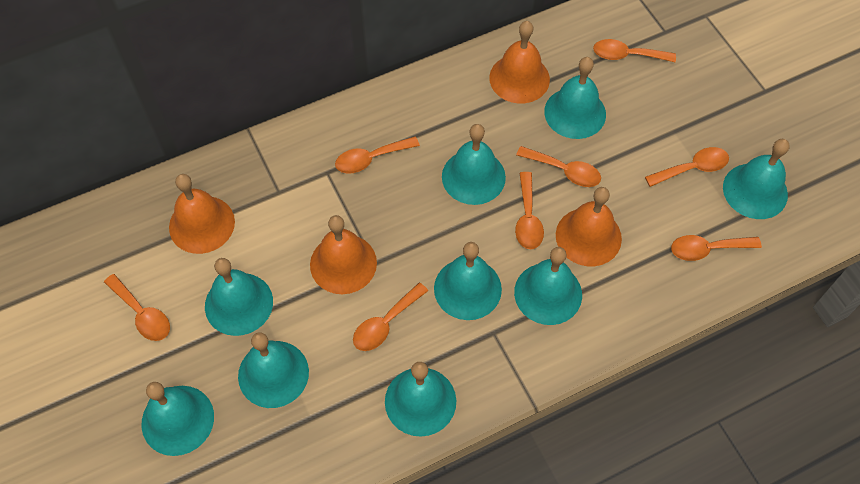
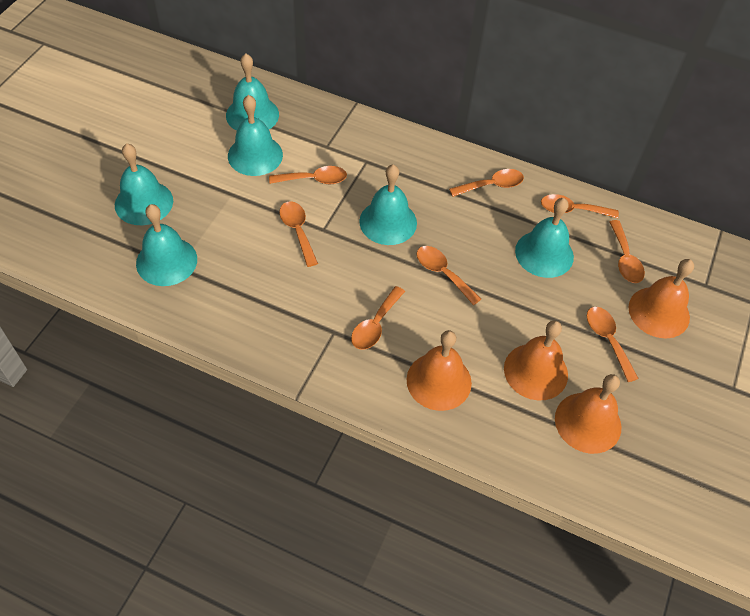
turquoise bell: [141,382,214,456] [205,258,273,336] [238,332,309,408] [385,362,456,437] [434,242,502,320] [442,124,506,205] [514,247,582,325] [544,57,606,139] [723,139,790,219] = 9 -> [115,143,173,225] [136,204,197,286] [226,53,279,131] [228,95,283,176] [359,164,417,245] [515,198,574,278] = 6

